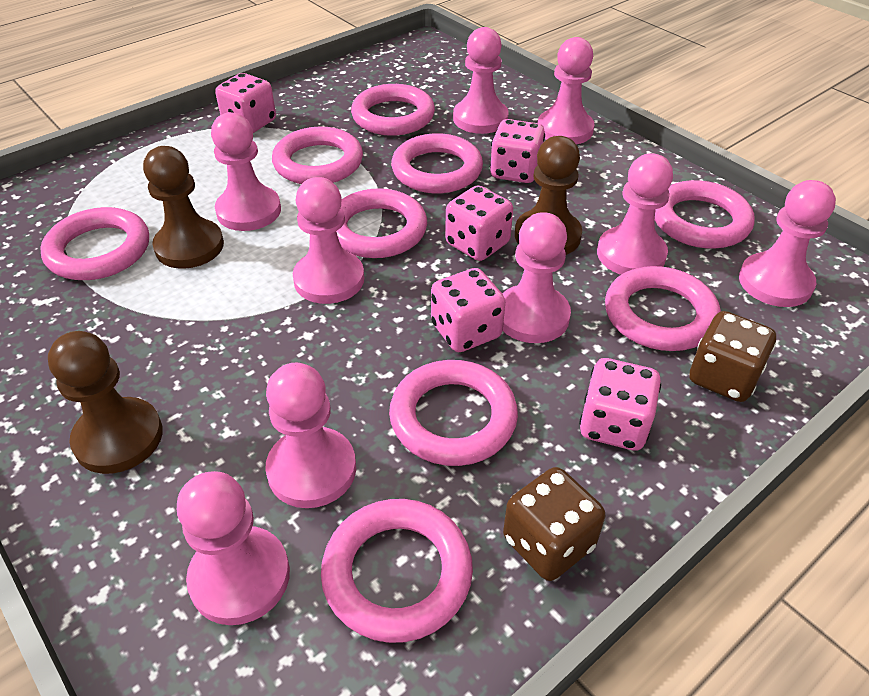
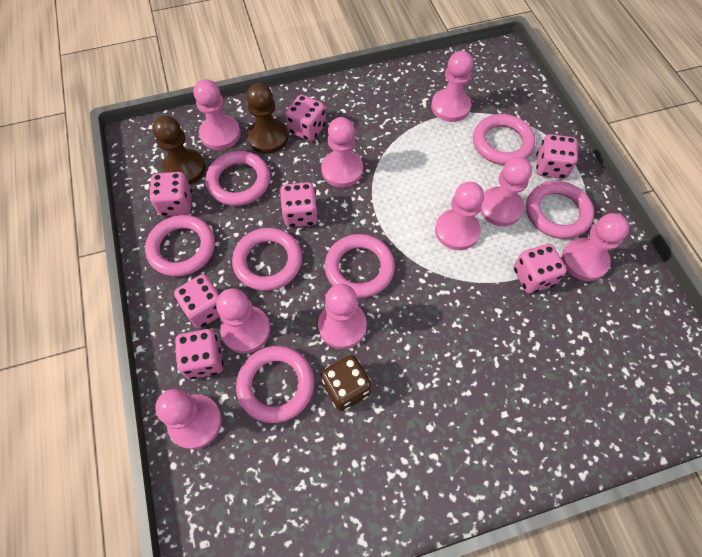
brown dice: [503,467,605,581] [690,311,776,402] = 2 -> [321,355,372,411] = 1
brown pawn: [48,331,163,474] [143,146,224,269] [515,136,582,255] = 3 -> [152,116,205,185] [246,83,288,154] = 2
pink dice: [215,73,276,133] [431,268,505,352] [445,185,513,261] [490,119,545,183] [579,358,661,451] = 5 -> [149,172,192,216] [174,274,220,328] [175,329,224,379] [280,182,318,227] [286,95,326,142] [514,244,567,293] [536,134,578,179] = 7
pink ring: [40,207,149,280] [272,127,363,184] [321,499,473,643] [336,188,427,258] [351,84,435,136] [389,360,518,466] [391,133,483,193] [605,266,721,351] [655,180,755,249] = 9 -> [145,215,215,277] [206,151,270,206] [232,228,302,291] [236,346,314,423] [325,234,395,298] [473,114,536,165] [526,181,594,239] = 7

